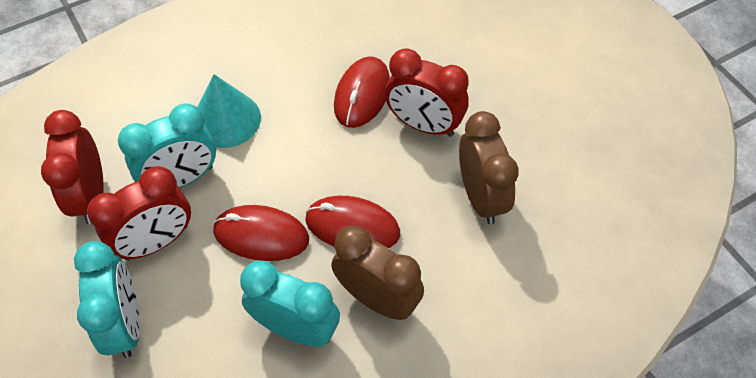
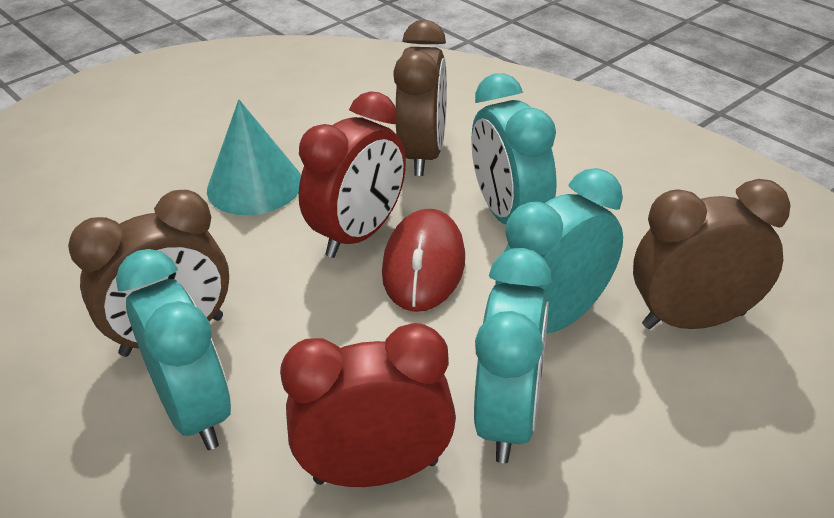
brown clock: [331,226,424,320] [459,111,519,225] = 2 -> [68,190,229,357] [393,20,447,176] [633,179,790,329] = 3
red clock: [41,110,104,224] [87,166,191,260] [385,48,469,137] = 3 -> [280,323,456,487] [299,91,406,258] = 2
red mouse: [213,205,309,261] [305,196,400,248] [334,56,390,128] = 3 -> [382,209,465,312] = 1
turquoise clock: [74,241,140,358] [118,103,216,188] [240,261,340,347] = 3 -> [116,249,231,450] [472,73,557,225] [474,248,552,463] [496,168,623,333] = 4

